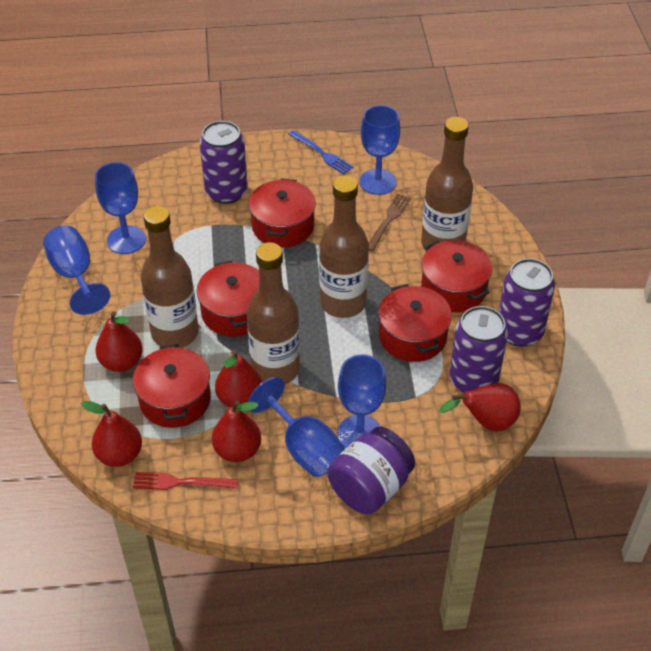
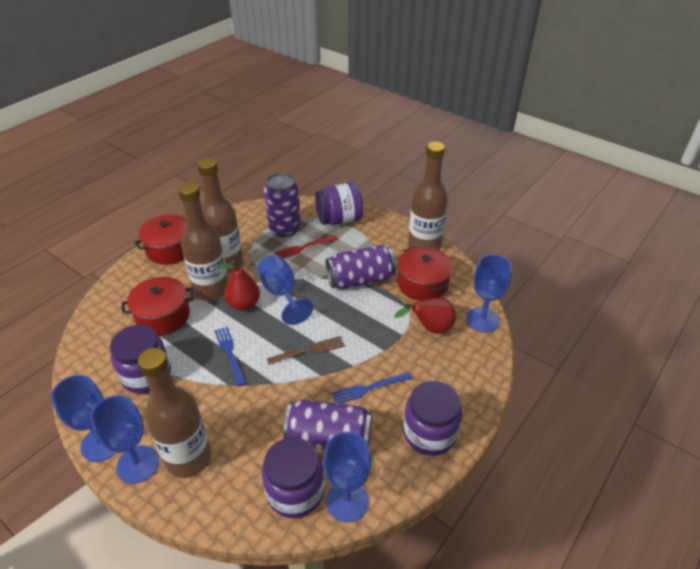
blue fork: [289,130,353,175] = 1 -> [214,327,246,386] [331,372,412,404] = 2
purple jar: [327,427,415,515] = 1 -> [110,325,171,394] [262,437,324,518] [315,182,363,225] [403,381,462,456] = 4
red pear: [81,401,142,467] [96,311,143,372] [212,400,261,462] [215,350,262,407] [439,383,521,431] = 5 -> [217,260,260,310] [394,298,456,334] = 2
red pot: [133,344,211,428] [197,261,259,336] [249,179,316,248] [378,284,452,362] [421,240,492,312] = 5 -> [122,277,194,335] [134,214,186,265] [398,247,453,301] = 3

